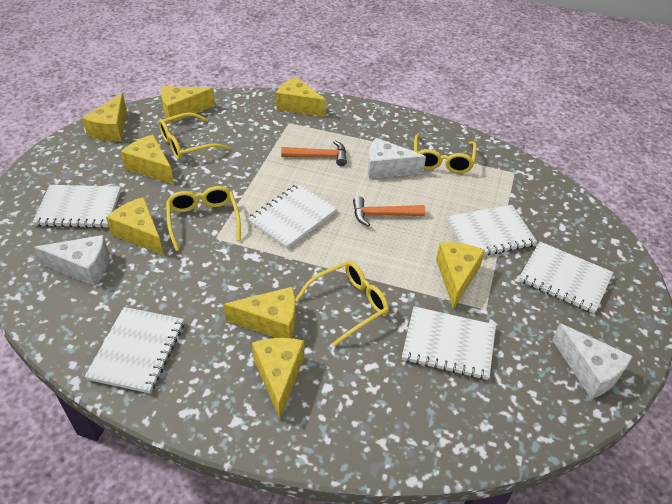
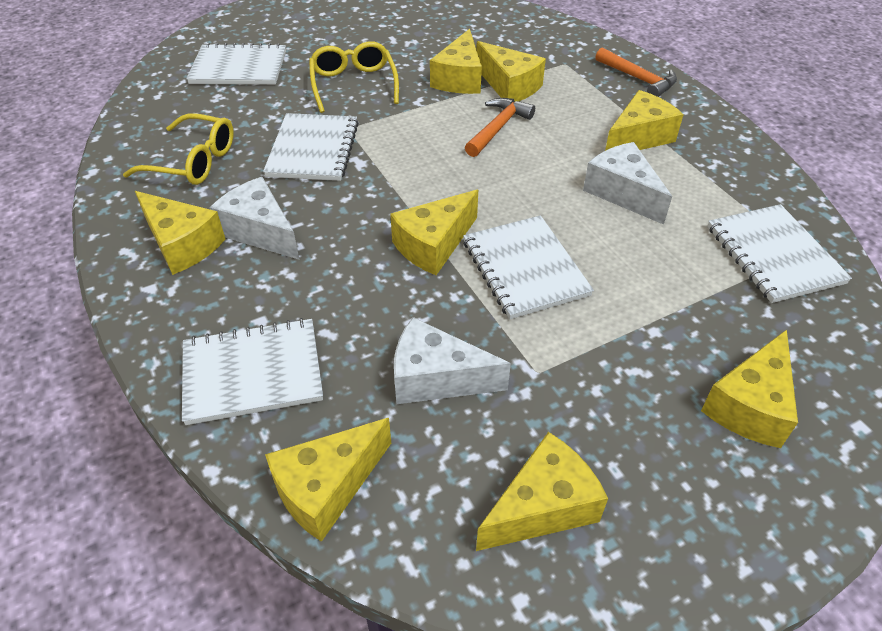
white notebook: [32,185,121,228] [84,307,184,393] [247,184,337,249] [402,306,496,380] [447,205,537,255] [519,242,613,314] = 6 -> [182,318,323,425] [186,43,286,85] [263,113,359,181] [463,215,594,319] [708,204,852,303] = 5
yellow glasses: [158,113,229,160] [166,186,241,251] [296,261,389,347] [414,135,477,173] = 4 -> [123,113,234,185] [309,41,399,113] = 2

